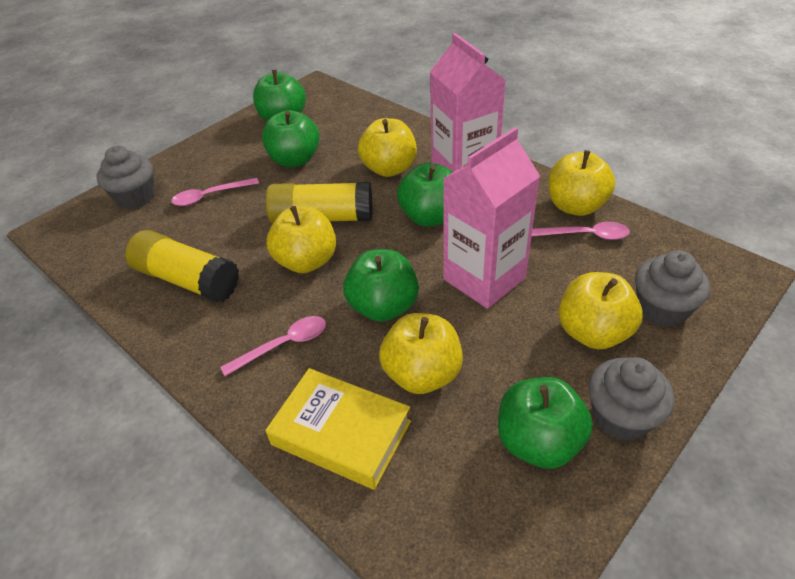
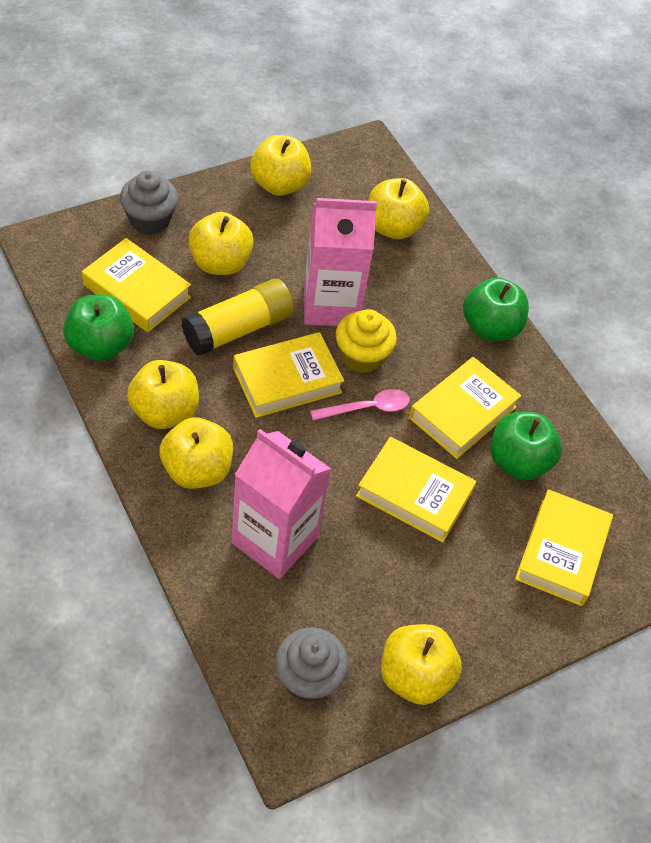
green apple: [253,70,306,121] [262,110,320,167] [343,249,419,322] [397,163,453,227] [498,377,593,469] = 5 -> [63,294,134,361] [463,277,529,341] [490,412,562,481] = 3
grey cupcake: [97,146,154,209] [589,357,674,441] [635,250,710,327] = 3 -> [120,171,178,235] [275,627,349,702] = 2
pink spoon: [171,178,259,206] [220,316,326,376] [532,222,630,240] = 3 -> [310,389,410,421] = 1
yellow apple: [266,206,336,273] [358,118,417,177] [379,313,463,394] [548,150,615,216] [558,272,643,349] = 5 -> [127,360,199,429] [159,417,233,489] [188,212,254,275] [250,135,311,196] [368,178,429,239] [381,624,462,705] = 6
yellow book: [265,368,411,490] = 1 -> [82,238,191,332] [233,332,344,418] [356,437,476,543] [409,357,521,459] [515,489,613,606] = 5
yellow cupcake: none = 0 -> [336,309,397,374] = 1
yellow glue stick: [125,230,239,302] [266,182,372,223] = 2 -> [181,279,294,356] = 1

